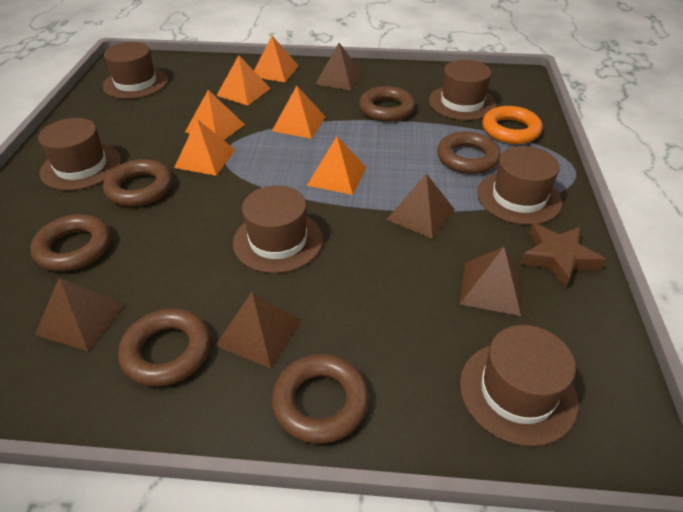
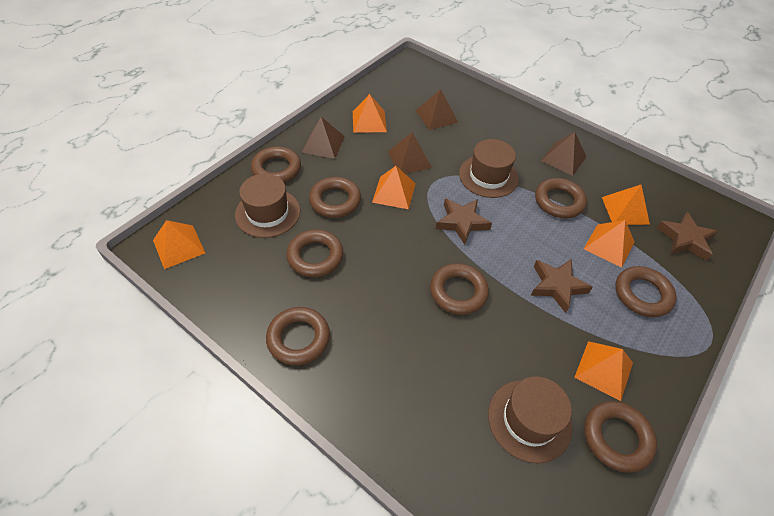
brown hat: [38,118,121,190] [103,42,168,99] [233,185,323,273] [429,60,496,120] [460,325,578,446] [477,146,562,225] = 6 -> [235,174,300,238] [459,139,519,198] [488,376,572,464] = 3
brown pyramid: [35,278,125,351] [215,292,301,368] [315,43,362,90] [386,173,455,239] [460,247,523,316] = 5 -> [302,117,345,159] [388,133,432,174] [416,89,458,130] [541,132,586,176] = 4
brown ring: [30,214,111,271] [103,159,172,206] [118,308,211,387] [272,354,369,444] [359,86,415,122] [437,132,501,174] = 6 -> [251,146,301,183] [266,307,330,365] [286,229,344,277] [309,177,361,218] [430,263,489,315] [535,178,587,218] [584,401,657,473] [615,266,677,317] = 8
brown star: [520,223,606,289] = 1 -> [436,198,492,245] [530,259,593,313] [657,212,718,261] = 3
orange ring: [482,106,543,144] = 1 -> none = 0

